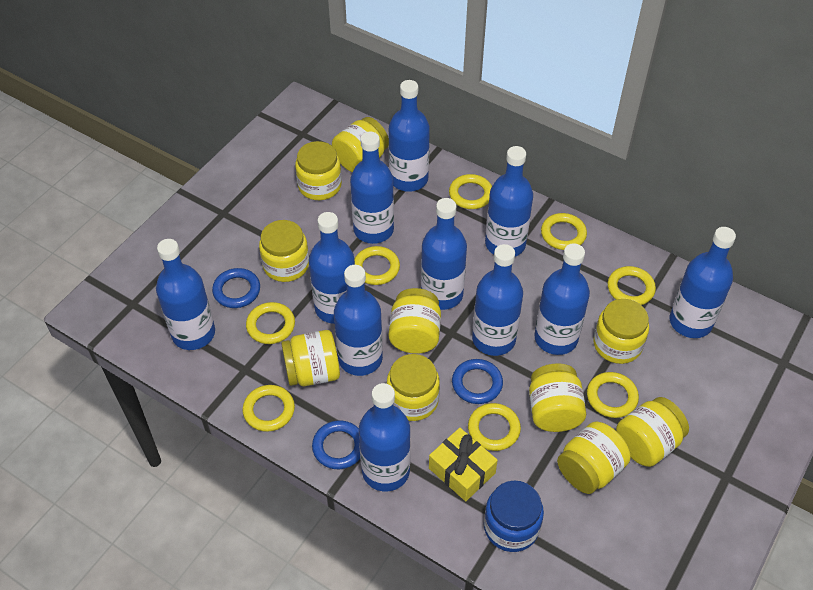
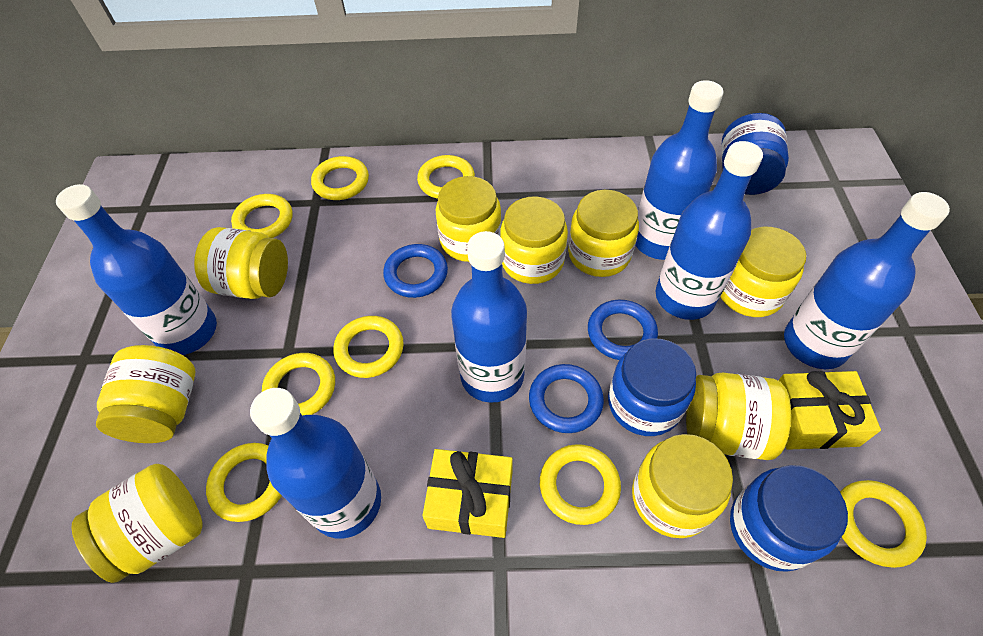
blue bottle: [156,239,215,350] [309,212,355,324] [334,265,383,376] [350,132,394,244] [359,383,410,491] [389,80,430,192] [421,198,467,310] [472,244,523,356] [485,146,533,257] [534,243,590,355] [670,227,736,338] = 11 -> [56,184,217,355] [250,388,381,539] [451,231,527,403] [635,80,724,260] [656,141,763,320] [784,192,950,369] = 6
blue jar: [484,481,544,552] = 1 -> [608,338,696,436] [721,113,789,195] [730,465,848,572] = 3
yellow gift: [429,428,498,501] = 1 -> [422,449,513,538] [778,371,881,450] = 2
yellow jar: [259,220,309,282] [281,330,340,386] [295,141,342,200] [332,117,389,172] [387,354,440,421] [389,288,441,354] [529,363,586,432] [557,422,631,494] [593,299,649,364] [616,397,689,467] = 10 -> [71,464,203,583] [96,345,195,443] [194,227,288,299] [436,176,502,262] [500,196,568,284] [568,190,639,277] [632,434,733,538] [686,373,791,460] [720,227,806,317] = 9

